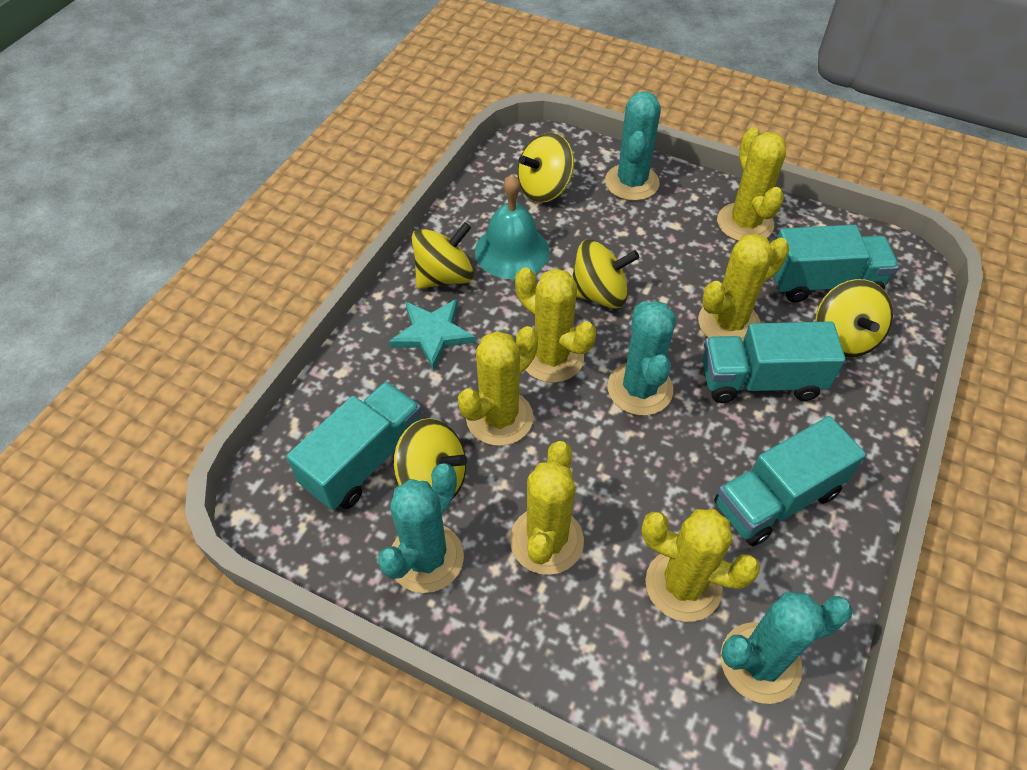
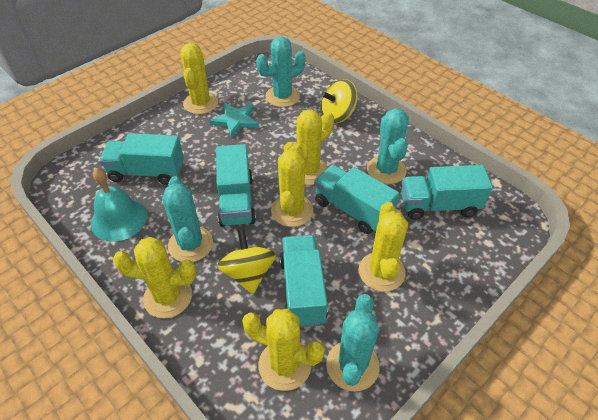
turquoise truck: [286,381,422,510] [702,321,845,403] [714,416,866,546] [772,225,899,302] = 4 -> [99,133,184,185] [216,144,256,227] [280,235,328,328] [314,165,399,234] [401,165,493,220] = 5
yellow spinning top: [394,418,467,499] [412,222,474,289] [518,133,574,203] [572,240,639,309] [815,279,893,358] = 5 -> [217,229,276,294] [321,79,358,124] = 2

